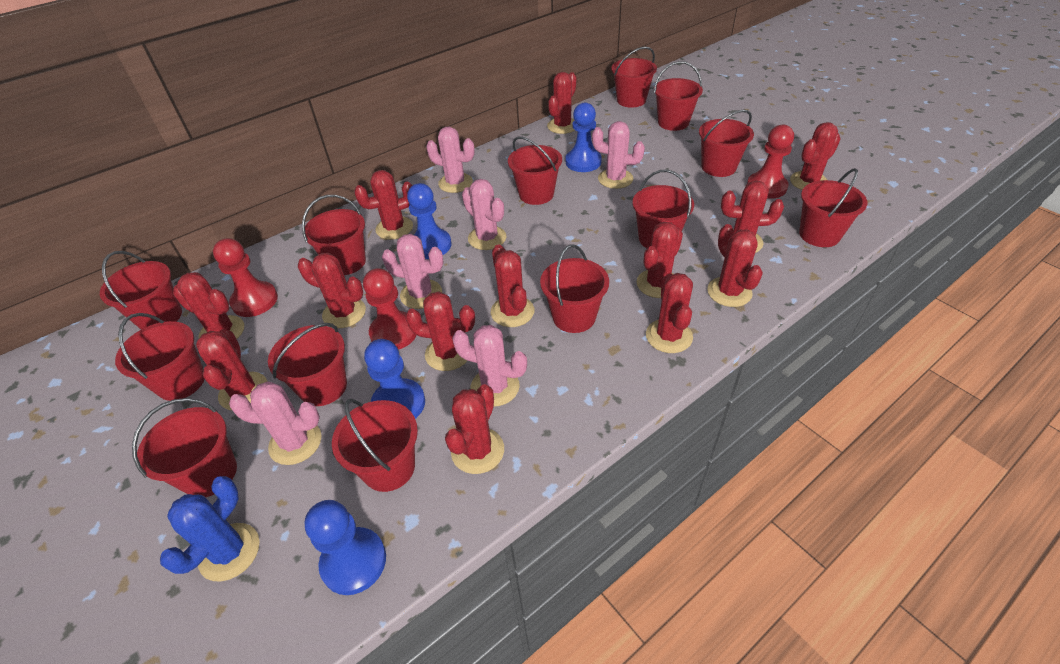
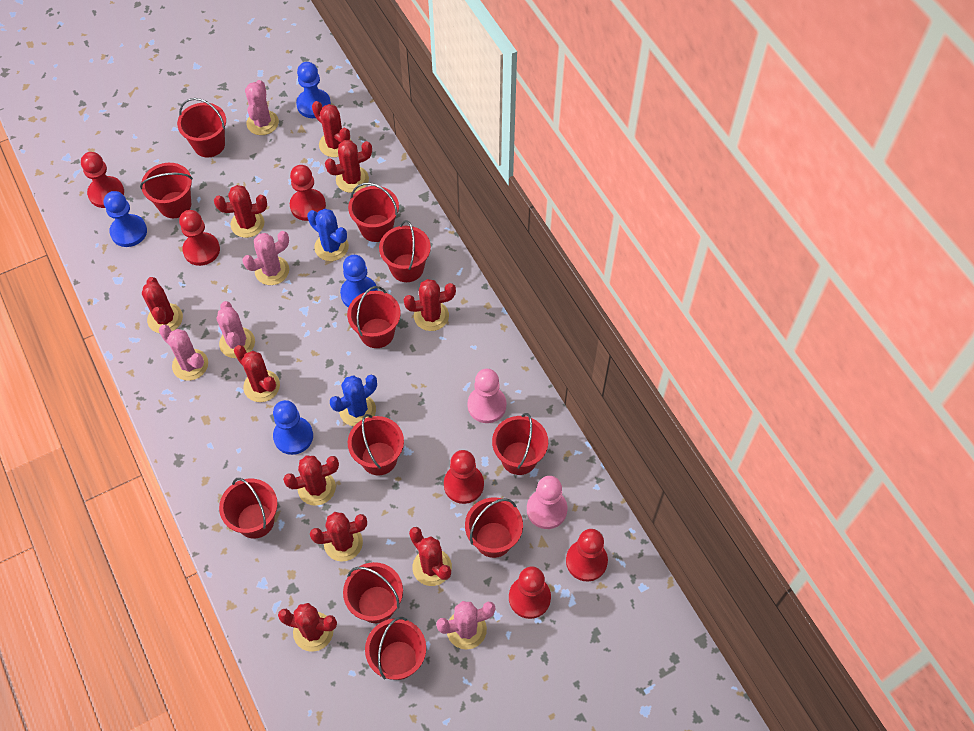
blue cactus: [160,476,260,582] = 1 -> [307,209,349,261] [330,375,377,426] = 2
pink cactus: [229,382,322,465] [382,234,444,309] [426,127,475,193] [452,325,527,407] [462,179,506,250] [592,121,645,189] = 6 -> [159,325,208,381] [217,301,255,358] [242,231,289,285] [245,80,279,135] [436,601,495,649] = 5
pink pawn: none = 0 -> [468,369,506,423] [527,476,567,529] = 2
red bucket: [100,251,182,329] [115,313,205,401] [132,398,237,497] [268,323,347,406] [302,195,366,275] [332,399,418,492] [508,136,562,205] [540,244,609,333] [611,46,657,108] [633,170,694,248] [654,61,703,131] [699,110,754,177] [799,168,867,247] = 13 -> [140,163,193,218] [177,98,226,158] [219,478,278,539] [343,562,403,623] [347,286,401,348] [348,183,399,242] [348,414,404,476] [365,617,426,680] [379,220,431,282] [465,497,523,558] [492,413,548,475] = 11
red cactus: [173,272,244,339] [196,329,268,411] [298,253,366,328] [354,170,413,240] [405,291,475,371] [445,384,504,474] [491,245,534,327] [547,72,577,134] [637,222,683,298] [646,273,693,353] [707,224,763,307] [721,181,784,253] [790,122,841,190] = 13 -> [142,277,183,333] [214,185,267,238] [234,345,280,402] [278,603,337,652] [283,455,339,506] [310,512,367,562] [312,101,351,157] [325,140,372,193] [404,279,456,331] [409,527,452,586] = 10
red pawn: [213,238,278,317] [363,268,417,350] [747,125,794,199] = 3 -> [81,152,124,208] [179,210,220,266] [290,165,326,221] [444,450,484,504] [509,566,551,619] [566,529,608,581] = 6

